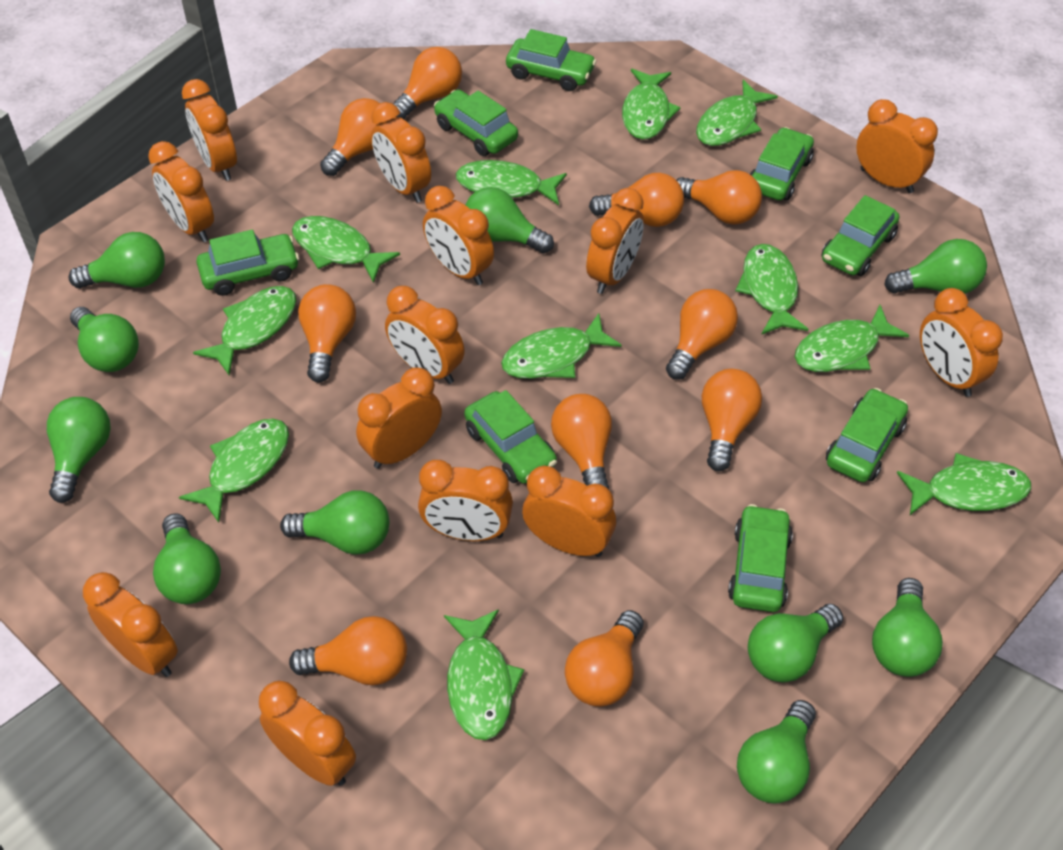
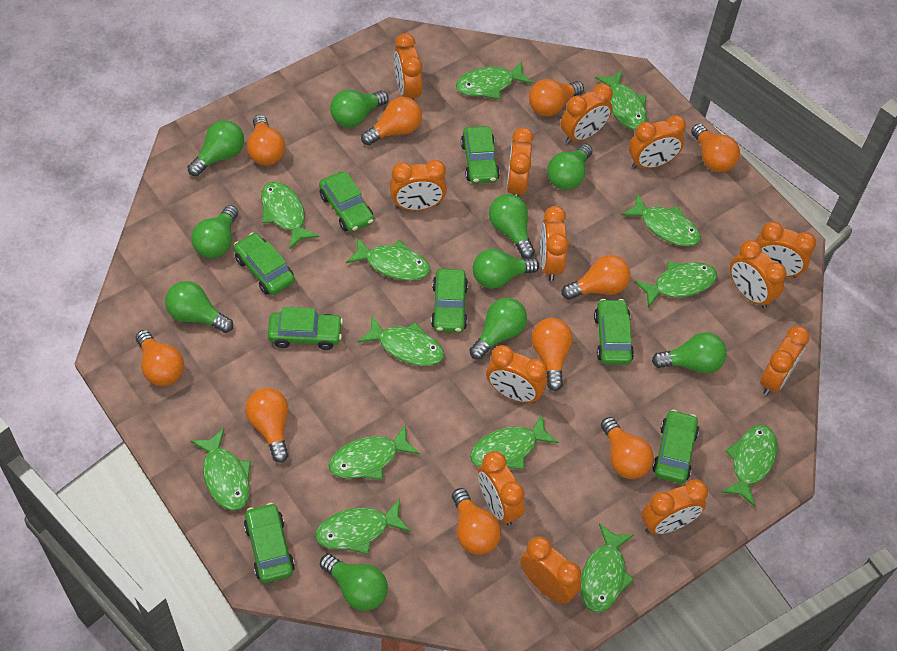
green fish: [179,418,289,523] [193,286,297,375] [292,216,400,283] [444,609,524,740] [456,160,567,205] [501,313,622,379] [622,69,681,140] [696,80,778,146] [735,244,808,335] [795,305,909,372] [897,453,1031,515] = 11 -> [190,428,251,511] [261,182,319,249] [315,499,410,554] [329,424,420,480] [346,237,430,281] [358,316,444,366] [456,61,533,99] [470,415,559,469] [580,523,635,612] [595,70,647,130] [621,193,701,247] [634,261,717,308] [721,425,777,507] = 13

